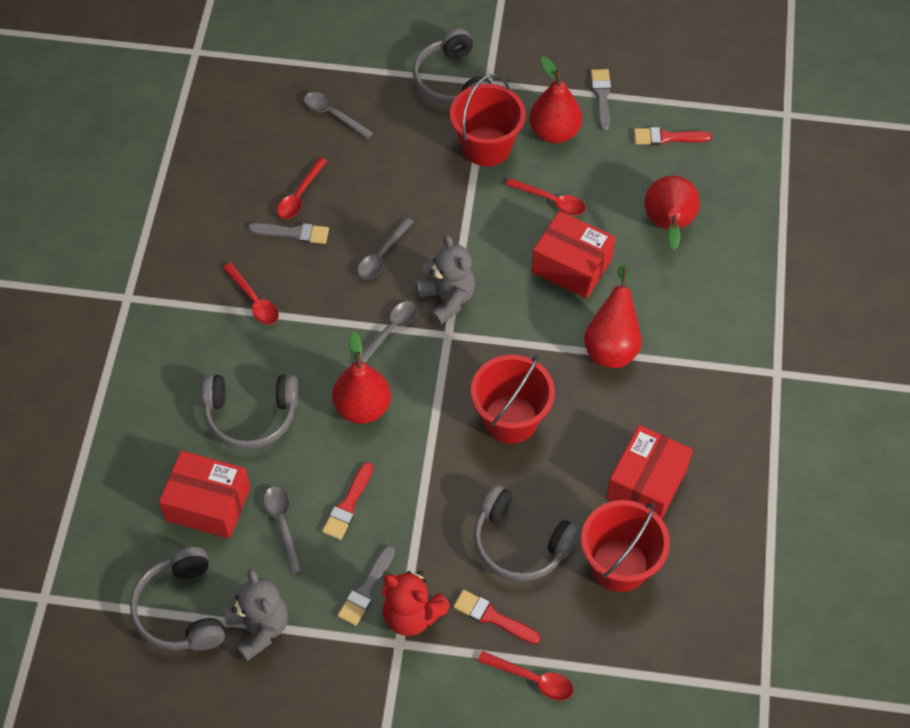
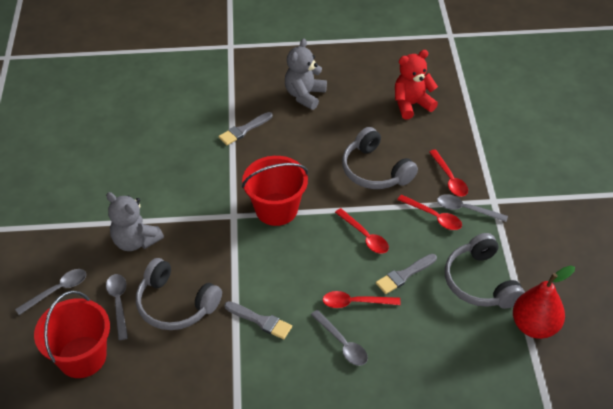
grey headphones: [130,547,225,651] [202,374,298,449] [413,28,491,105] [473,484,580,581] = 4 -> [136,258,222,330] [342,127,418,189] [445,233,525,309] = 3
red box: [159,451,250,539] [531,211,615,299] [606,425,693,519] = 3 -> none = 0
red brush: [322,462,373,540] [453,590,540,644] [634,127,712,145] = 3 -> none = 0
red bucket: [450,74,526,166] [471,355,555,444] [581,500,670,592] = 3 -> [34,291,110,378] [242,156,308,226] = 2
red pear: [332,331,391,424] [529,56,582,143] [584,265,642,368] [645,175,700,250] = 4 -> [513,265,575,339] = 1

